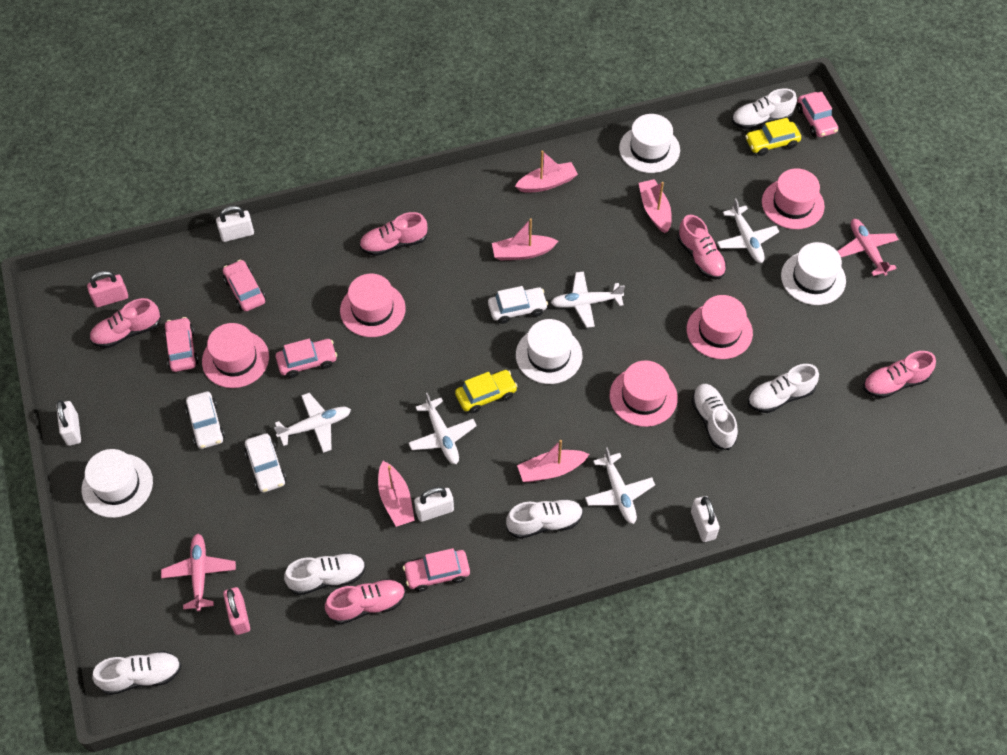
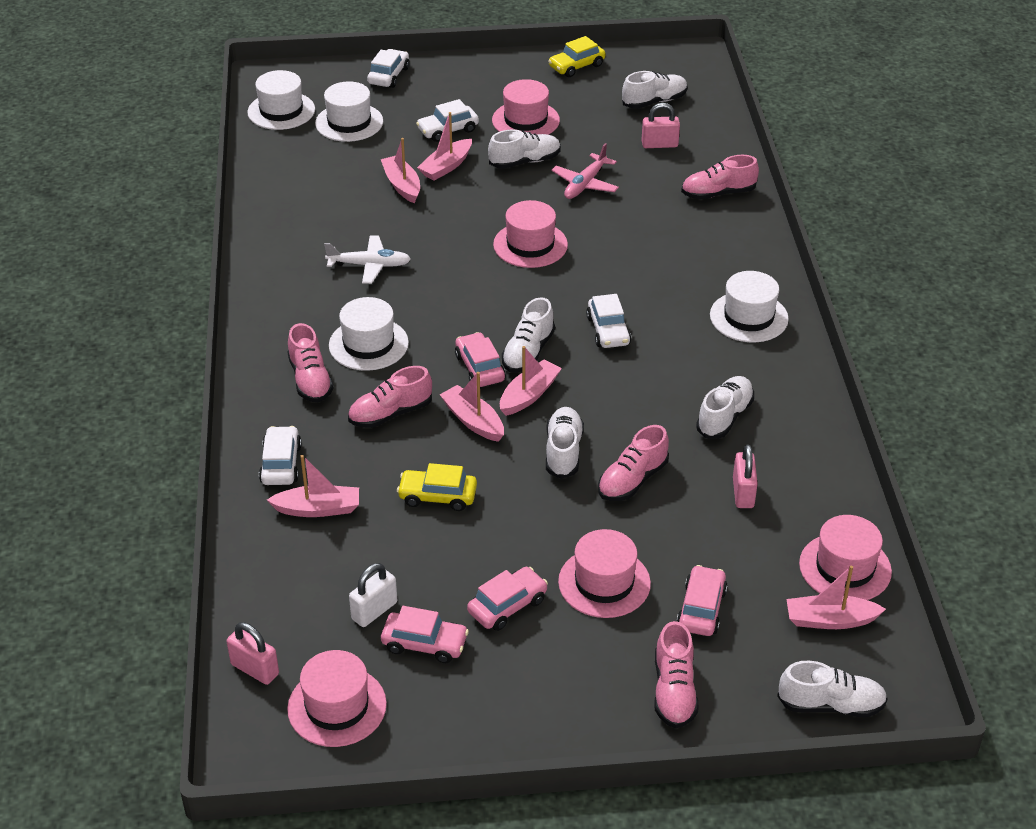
pink boat: [378,461,415,527] [492,218,559,261] [515,151,578,193] [517,440,589,482] [639,179,672,233] = 5 -> [267,455,359,517] [381,138,420,203] [417,112,472,181] [440,372,504,442] [500,346,562,416] [787,566,886,629] = 6
pink car: [163,317,199,372] [223,260,266,311] [276,339,337,378] [403,548,470,592] [797,92,838,137] = 5 -> [381,606,469,663] [455,332,506,387] [467,567,548,631] [677,565,728,636] = 4
pink padlock: [87,271,128,307] [223,587,250,635] = 2 -> [227,622,279,685] [642,103,680,148] [733,444,758,508] = 3
pink plane: [161,533,236,611] [838,219,899,276] = 2 -> [552,143,619,199] = 1
white car: [185,392,225,449] [244,433,286,493] [488,286,548,324] = 3 -> [259,426,302,485] [367,49,409,88] [416,99,479,142] [586,294,631,348] = 4
white padlock: [56,400,81,446] [216,206,254,242] [414,487,454,522] [691,496,720,542] = 4 -> [349,563,397,627] = 1
white plane: [274,393,351,453] [408,393,477,464] [551,272,625,328] [585,447,655,524] [717,199,779,263] = 5 -> [324,235,411,284] = 1

